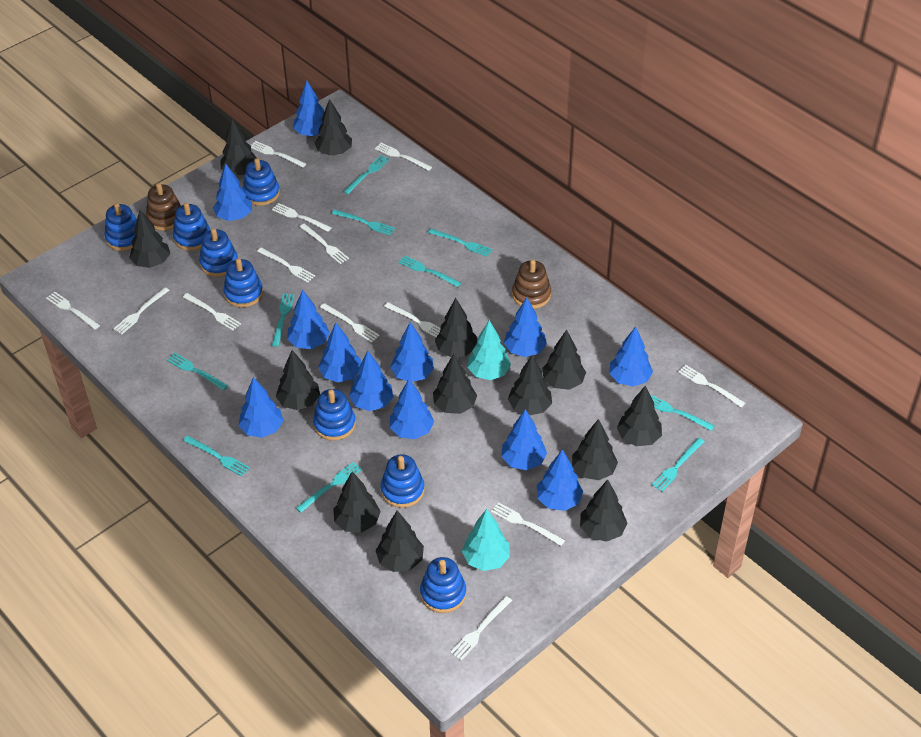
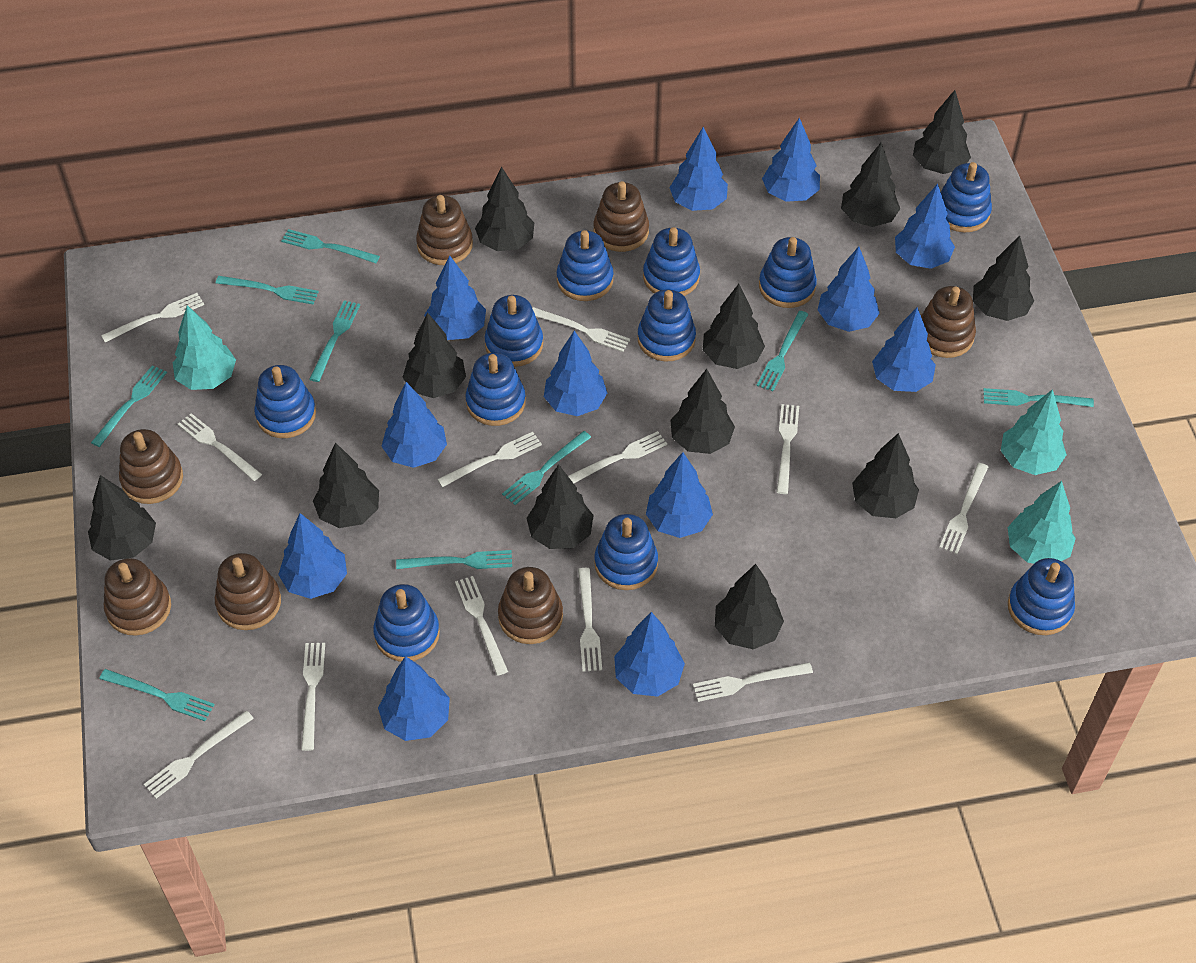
black tree: [129,210,170,268] [220,119,256,175] [276,350,320,410] [315,99,352,155] [333,472,381,533] [376,510,424,572] [433,354,477,414] [435,298,477,357] [508,355,552,415] [542,330,586,390] [572,419,618,480] [580,480,628,542] [617,386,662,446] = 13 -> [88,475,156,561] [313,442,379,528] [402,312,466,398] [475,167,534,251] [526,464,594,549] [670,369,735,454] [703,284,765,369] [715,564,784,649] [841,143,900,227] [852,433,919,518] [913,90,971,174] [973,235,1034,321] = 12
blue stacking toy: [105,203,137,251] [173,203,210,251] [199,228,238,277] [223,258,263,307] [243,158,280,206] [313,389,356,441] [381,454,425,508] [420,557,466,613] = 8 -> [254,365,316,438] [373,584,440,662] [466,353,526,426] [485,295,543,367] [557,230,613,301] [594,514,658,590] [637,290,696,361] [643,227,700,296] [759,237,817,308] [941,162,992,232] [1008,558,1075,635] = 11
brown stacking toy: [146,183,181,231] [512,260,551,309] = 2 -> [104,558,171,636] [119,429,183,504] [215,553,281,630] [416,195,473,265] [498,567,563,644] [594,181,649,252] [921,286,976,358] = 7
turquoise fork: [167,353,228,390] [183,435,250,477] [272,293,295,347] [296,462,362,513] [331,209,395,236] [343,155,390,194] [398,256,461,287] [428,229,493,257] [650,395,715,431] [652,438,705,492] = 10 -> [91,365,167,447] [99,669,215,721] [216,276,319,304] [281,229,380,263] [309,300,360,382] [396,550,512,569] [502,431,591,505] [757,311,809,391] [983,388,1094,407] = 9
turquoise tree: [462,509,510,571] [467,320,511,380] = 2 -> [173,305,236,390] [1001,389,1067,475] [1008,481,1076,564] = 3
white fork: [46,292,100,329] [113,287,169,334] [183,293,241,331] [251,141,306,167] [257,248,315,283] [272,203,332,232] [300,224,349,264] [320,303,380,343] [375,143,432,171] [384,302,441,337] [450,596,512,661] [491,502,565,546] [678,365,745,408] = 13 -> [101,293,204,342] [144,710,254,799] [178,413,262,481] [301,643,325,751] [437,432,542,487] [455,576,508,676] [532,307,630,352] [568,431,667,483] [578,568,602,672] [693,662,813,702] [777,404,799,494] [939,463,988,554] = 12

